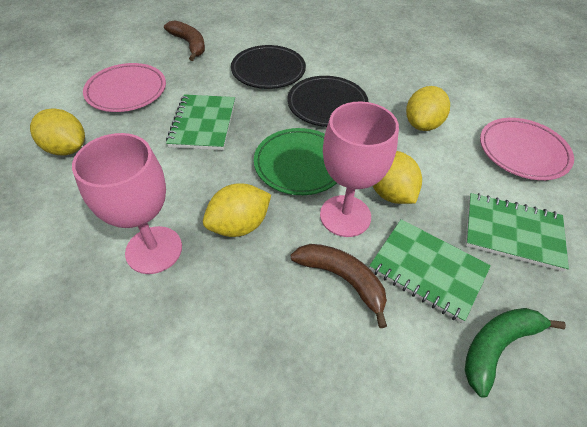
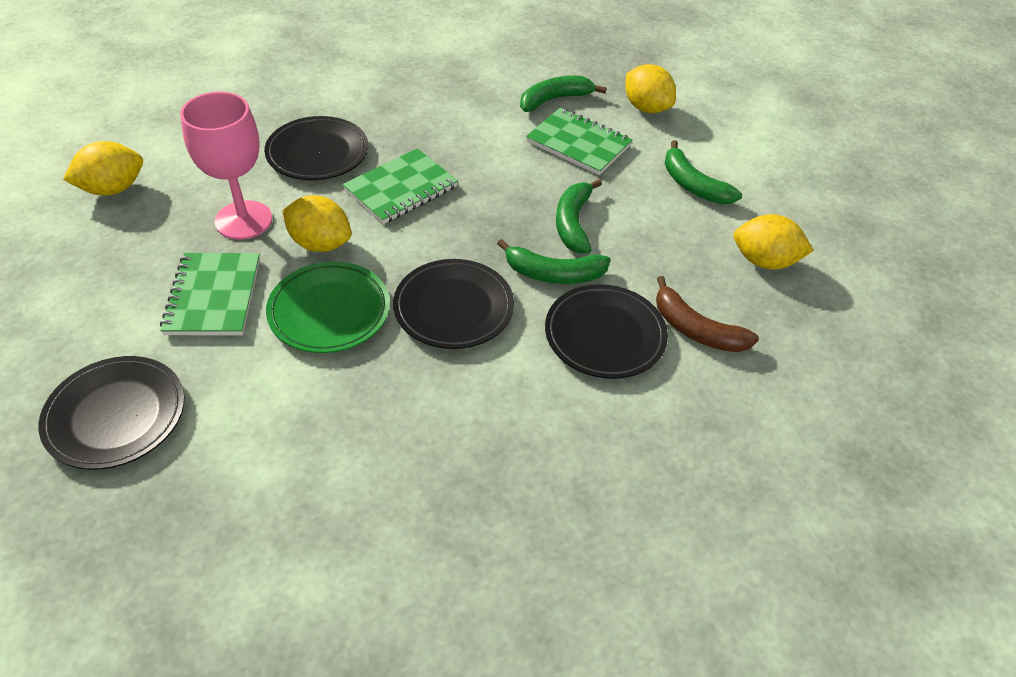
black plate: [231,45,306,89] [287,76,369,127] = 2 -> [39,356,185,470] [264,116,368,180] [393,259,514,349] [545,284,668,379] = 4
brown banana: [164,20,205,61] [291,244,387,328] = 2 -> [656,276,759,352] = 1
green banana: [465,308,566,397] = 1 -> [497,239,611,284] [520,76,607,112] [556,179,602,254] [665,140,742,204] = 4
pink goblet: [72,133,182,274] [320,101,399,237] = 2 -> [180,92,272,240] = 1
pink plate: [83,63,166,112] [480,118,574,180] = 2 -> none = 0

